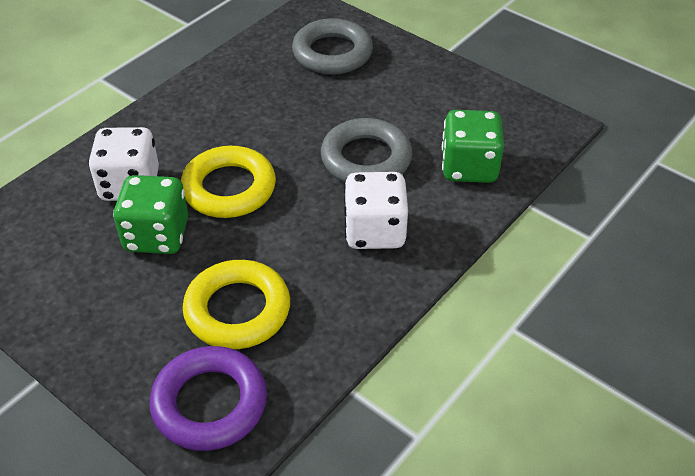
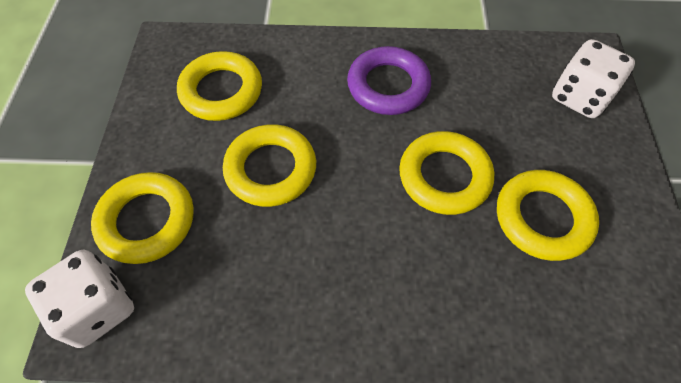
green dice: [113,175,188,254] [442,110,504,183] = 2 -> none = 0
grey ring: [292,18,373,75] [321,118,413,182] = 2 -> none = 0
yellow ring: [181,146,276,218] [183,260,290,349] = 2 -> [91,172,194,264] [177,51,262,121] [223,124,316,207] [399,131,494,215] [497,170,599,261] = 5

